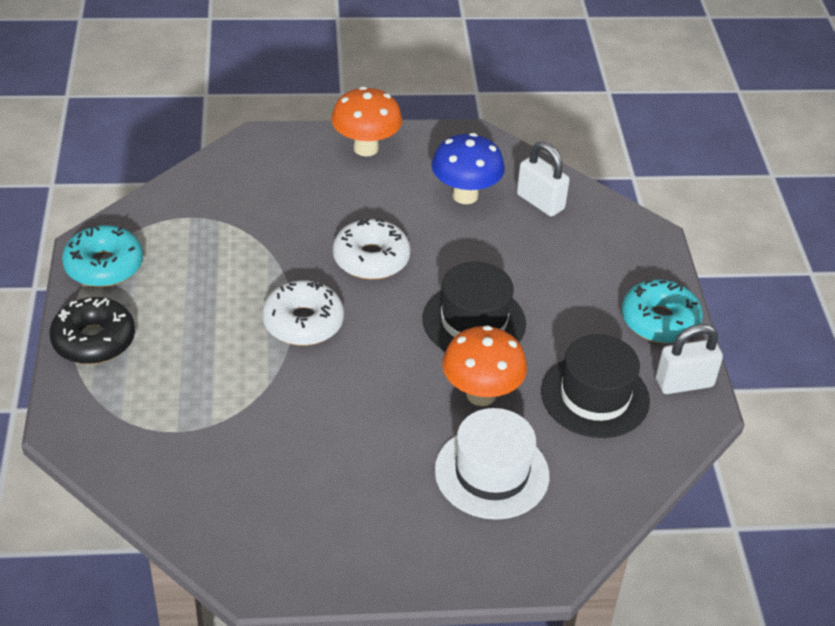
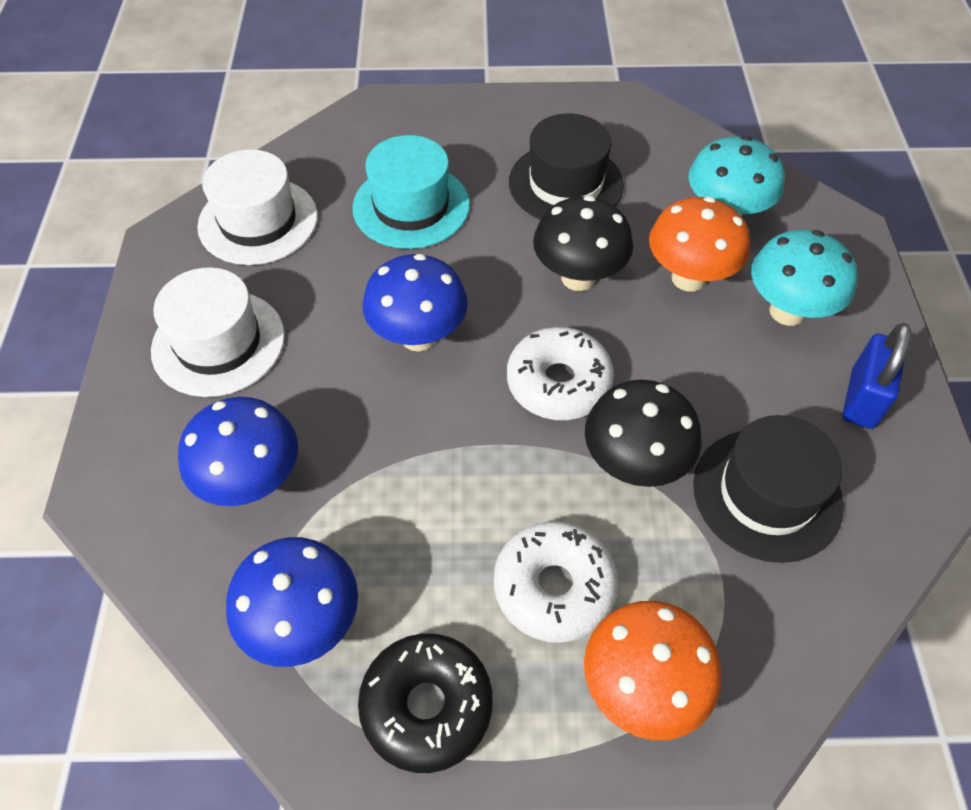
black mushroom: none = 0 -> [533,196,633,291] [585,380,702,487] = 2
blue mushroom: [431,133,505,204] = 1 -> [178,397,298,506] [226,537,358,667] [363,254,468,351] = 3
blue padlock: none = 0 -> [843,323,911,429] = 1
turquoise donut: [62,225,143,287] [622,279,703,344] = 2 -> none = 0
turquoise hat: none = 0 -> [352,135,470,249] = 1
turquoise mushroom: none = 0 -> [688,136,784,217] [751,230,858,326] = 2
white hat: [435,408,549,520] = 1 -> [151,267,285,397] [197,150,318,265] = 2
white padlock: [517,141,570,216] [656,324,723,394] = 2 -> none = 0

